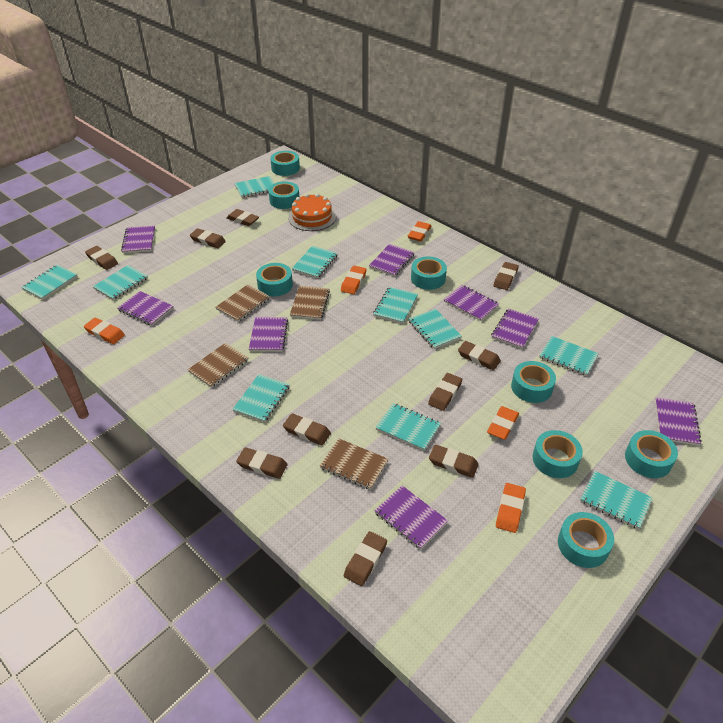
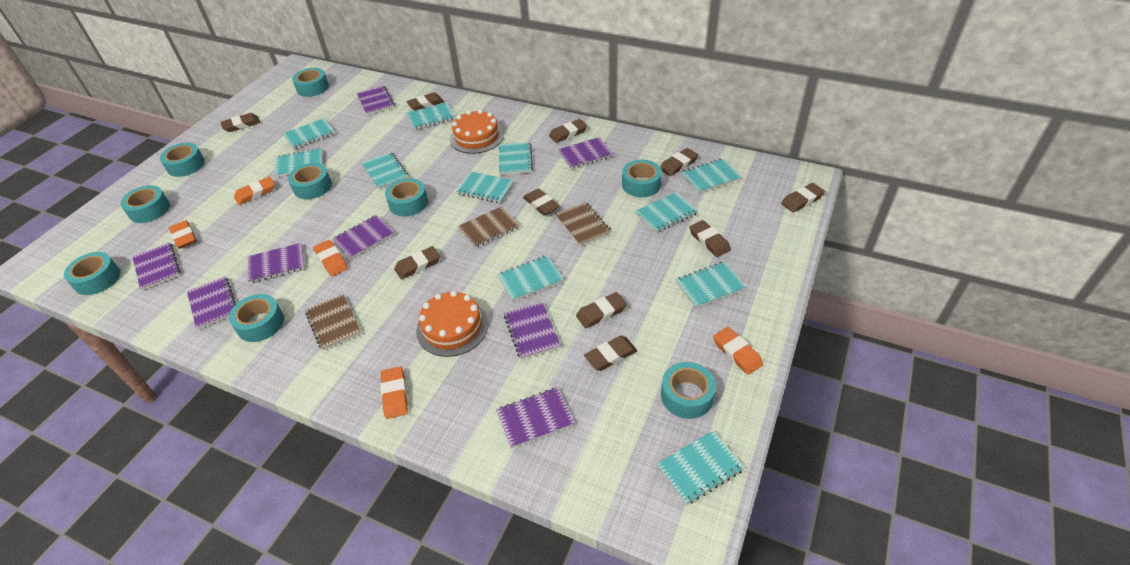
brown notebook: [188,343,248,388] [216,284,270,322] [290,286,330,320] [320,438,389,490] = 4 -> [305,294,362,350] [458,206,520,248] [555,202,612,246] = 3
orange cake: [288,193,336,231] = 1 -> [416,290,488,357] [450,109,504,154] = 2
turquoise notebook: [21,265,78,300] [93,265,148,300] [232,374,290,422] [234,176,275,198] [292,246,338,278] [373,287,418,324] [375,403,441,451] [409,309,462,349] [539,336,599,376] [580,471,653,529] = 10 -> [275,148,323,177] [283,118,335,150] [362,152,409,189] [406,102,455,130] [456,172,514,203] [497,255,564,301] [499,142,533,175] [635,192,698,233] [657,430,745,505] [676,261,746,308] [681,159,741,193] = 11
turquoise tape: [256,263,293,296] [268,181,299,209] [270,151,300,176] [411,256,447,290] [511,361,556,403] [533,430,583,478] [558,512,614,568] [625,430,678,478] = 8 -> [64,252,120,295] [120,185,170,223] [160,143,205,177] [229,294,284,342] [288,163,332,199] [292,68,329,97] [385,178,428,216] [622,160,662,197] [661,362,716,419] = 9

